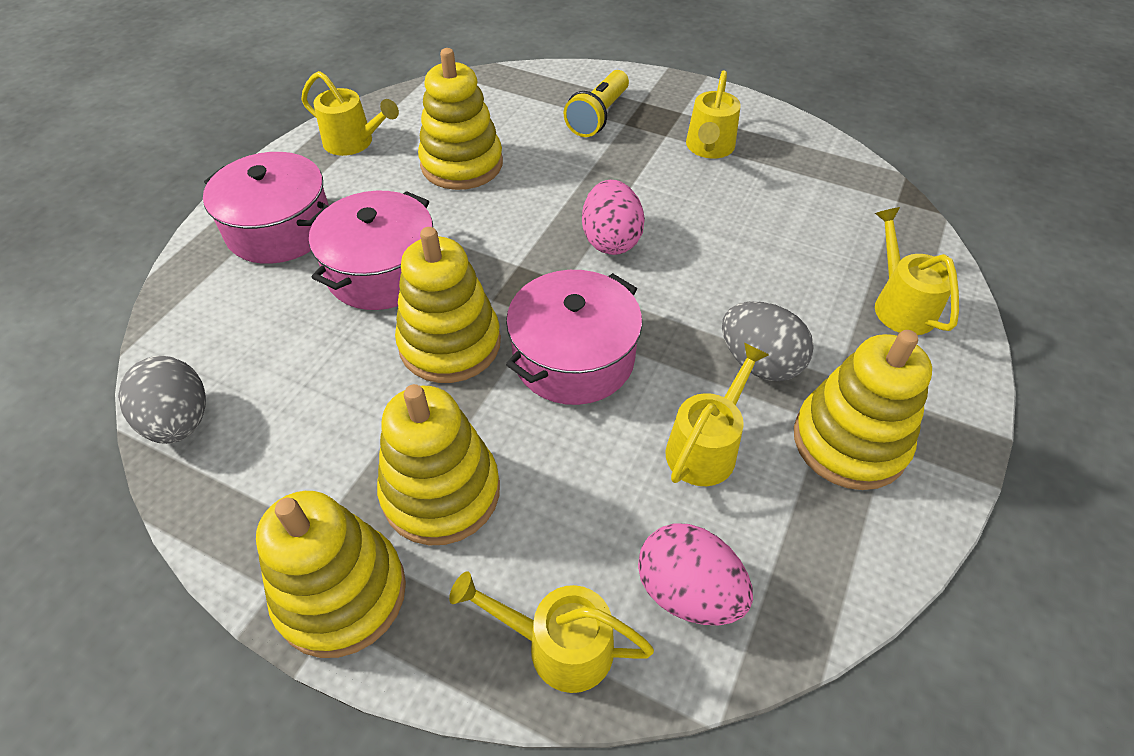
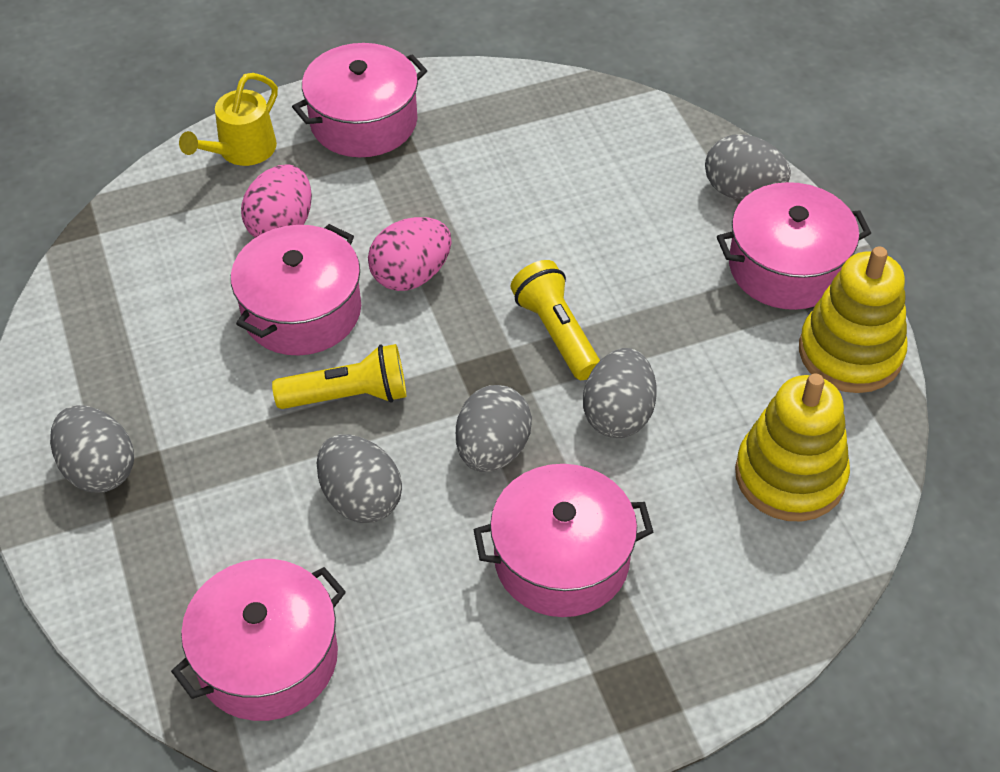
grey egg: [118,356,206,444] [722,302,814,381] = 2 -> [50,405,134,493] [317,434,402,523] [456,385,532,472] [583,348,657,438] [705,134,791,200] = 5
pink pot: [203,152,329,264] [309,191,433,310] [506,270,642,405] = 3 -> [171,559,346,721] [231,224,361,355] [292,43,427,157] [474,464,653,617] [717,182,871,310] = 5
yellow flashlight: [564,70,629,137] = 1 -> [272,344,406,409] [511,260,600,380] = 2
yellow stacking toy: [256,491,406,658] [377,384,500,545] [395,227,501,383] [418,48,503,190] [794,330,932,490] = 5 -> [735,374,850,521] [799,247,908,393] = 2
yellow watering can: [301,71,399,156] [449,571,654,693] [666,343,769,486] [686,70,741,159] [875,207,959,335] = 5 -> [179,73,278,166] = 1

